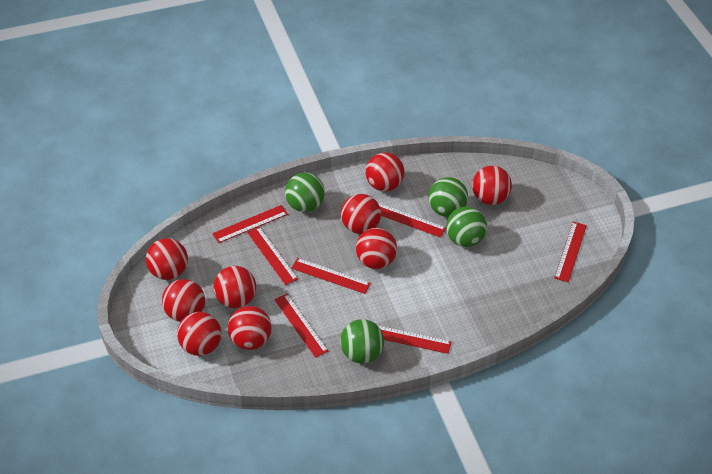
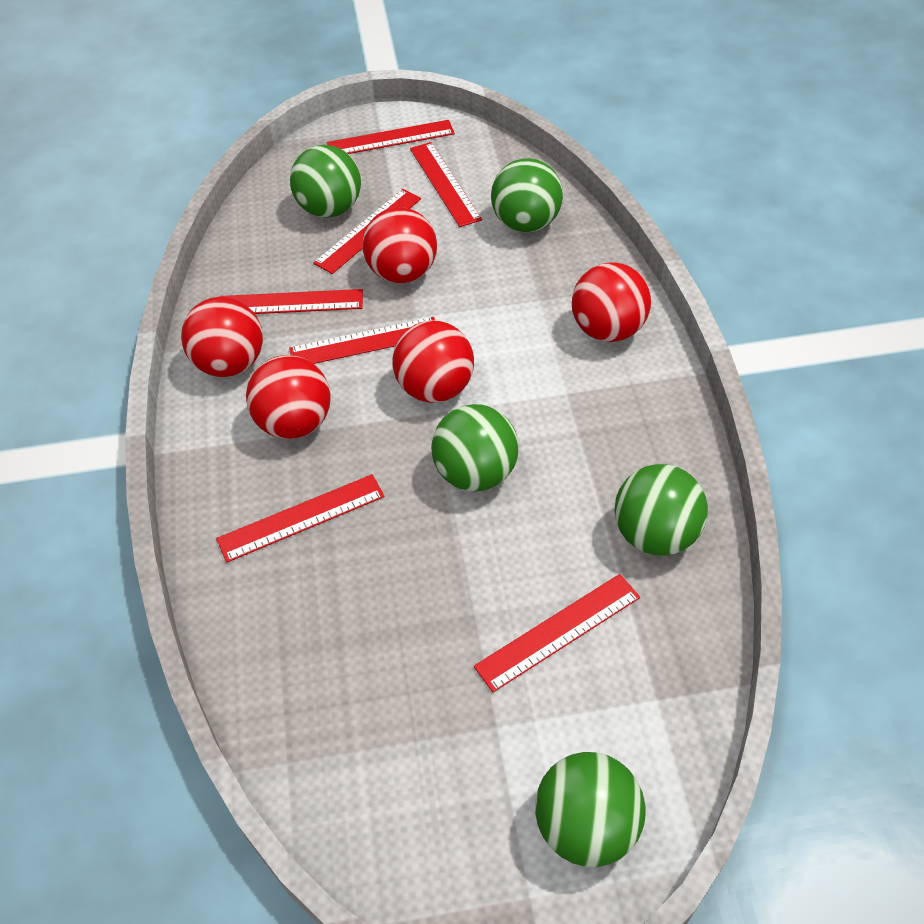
green ball: [285,172,325,212] [340,319,384,364] [428,177,468,217] [446,207,487,247] = 4 -> [290,145,361,218] [431,404,519,491] [491,158,563,232] [535,752,646,867] [615,464,708,556] = 5
red ball: [146,238,188,280] [162,279,205,322] [177,312,221,356] [213,266,256,308] [228,306,272,350] [341,194,381,234] [356,228,397,269] [366,152,404,192] [472,166,512,205] = 9 -> [181,297,263,377] [246,355,331,439] [363,207,437,283] [392,321,474,403] [572,262,651,342] = 5

